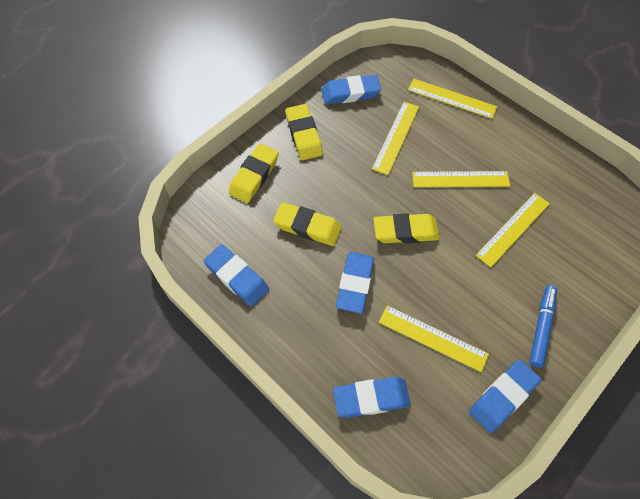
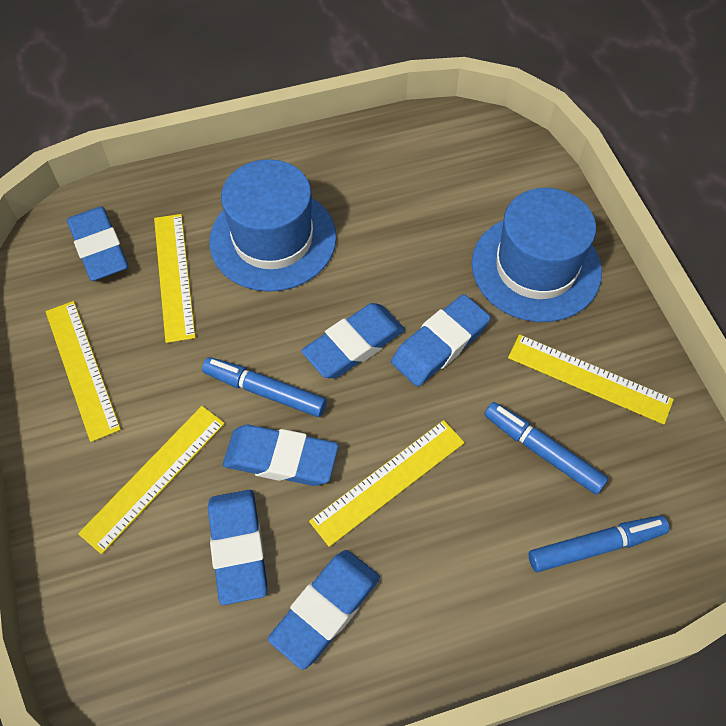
blue eraser: [204,244,269,307] [321,75,381,105] [333,377,411,418] [336,252,374,314] [469,359,541,433] = 5 -> [67,206,128,281] [208,490,267,605] [223,425,339,486] [268,550,380,670] [301,303,405,378] [391,294,491,387] = 6
blue hat: none = 0 -> [209,159,336,292] [472,188,602,322] = 2
blue marker: [529,285,557,368] = 1 -> [202,357,327,417] [485,402,608,495] [529,515,669,572] = 3
yellow eraser: [228,144,279,203] [273,202,342,246] [285,104,323,160] [374,214,440,243] = 4 -> none = 0

